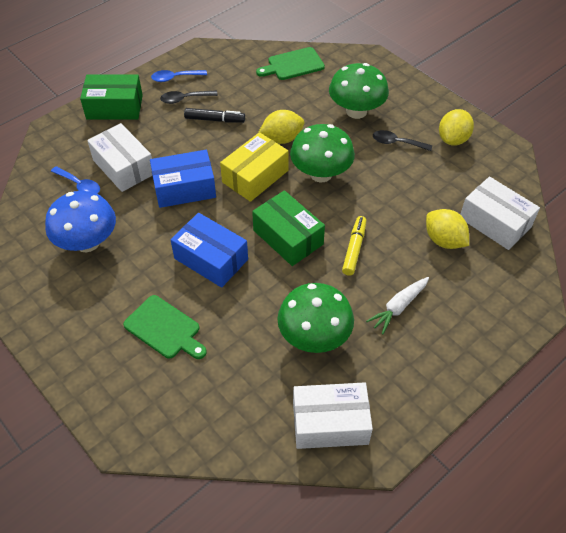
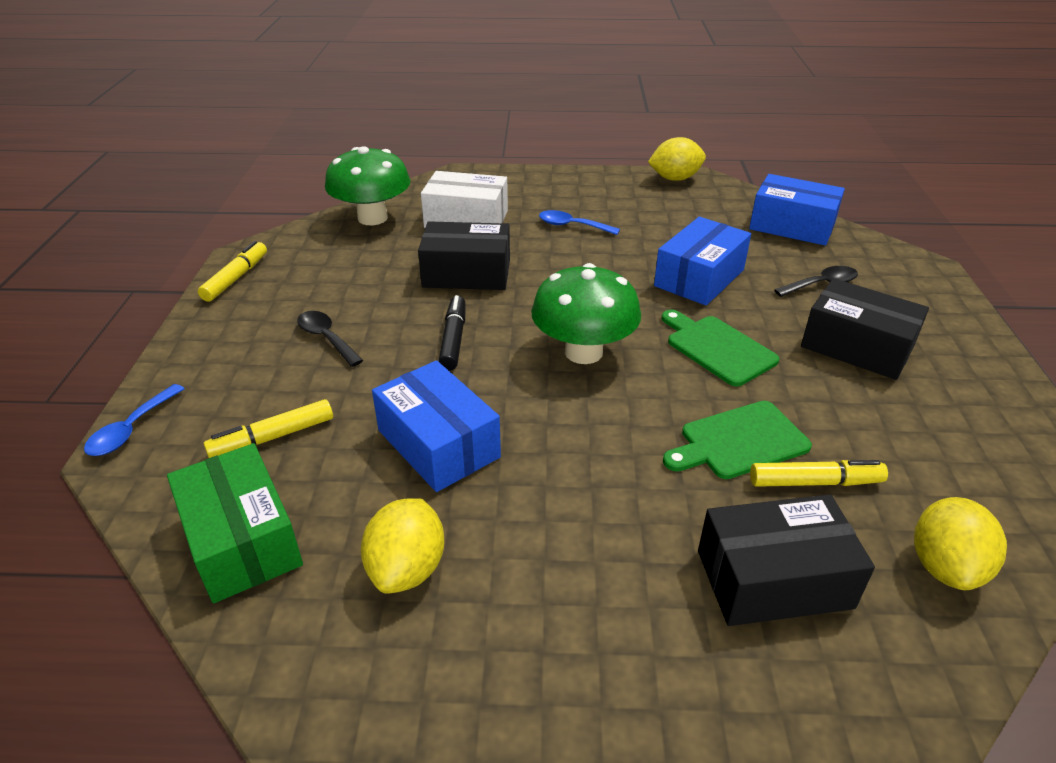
black box: none = 0 -> [418,221,510,290] [698,494,875,626] [801,278,929,380] = 3
blue box: [150,150,216,208] [171,213,248,288] = 2 -> [372,360,501,492] [654,217,751,306] [749,174,845,246] = 3
blue mushroom: [45,191,116,252] = 1 -> none = 0
green box: [80,74,143,119] [252,190,325,266] = 2 -> [167,443,303,603] = 1
green mushroom: [277,283,354,353] [290,124,355,182] [329,63,389,119] = 3 -> [325,146,411,225] [531,263,641,364] = 2
white box: [87,123,152,192] [293,382,373,449] [460,177,540,250] = 3 -> [421,171,508,228] = 1
white carrot: [366,277,429,334] = 1 -> none = 0
yellow box: [220,132,289,202] = 1 -> none = 0
yellow marker: [342,216,366,276] = 1 -> [198,241,267,302] [204,399,333,458] [750,460,888,487] = 3

